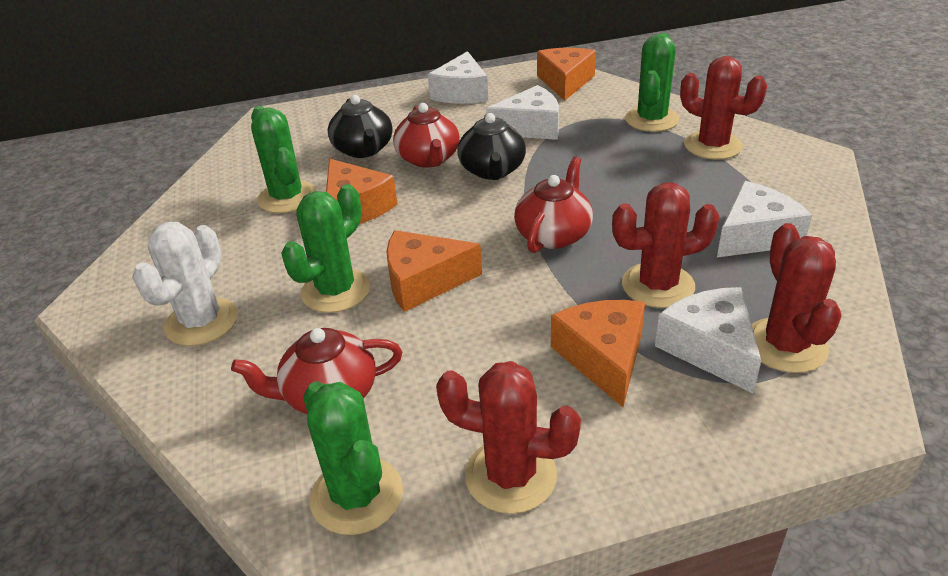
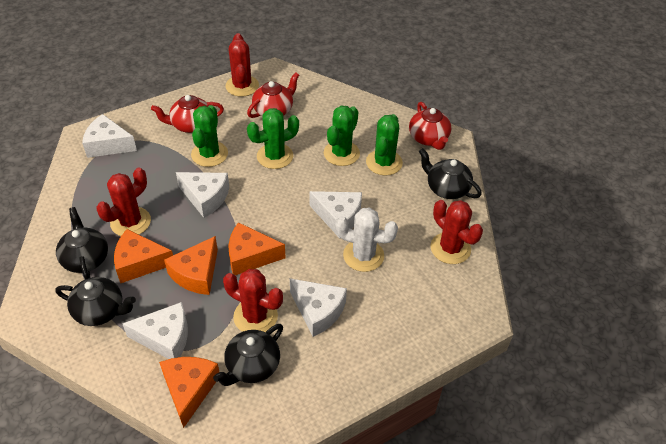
black teapot: [328,95,392,158] [457,113,526,180] = 2 -> [55,277,136,326] [56,207,108,279] [213,324,283,386] [419,148,482,199] = 4
white cheese: [428,51,488,104] [486,85,559,140] [655,287,761,393] [717,181,812,258] = 4 -> [82,114,137,158] [122,302,188,359] [176,172,229,218] [290,278,347,337] [310,191,362,239] = 5

